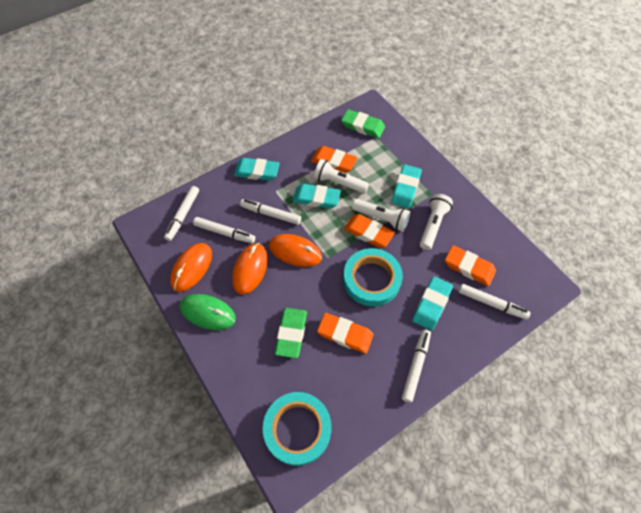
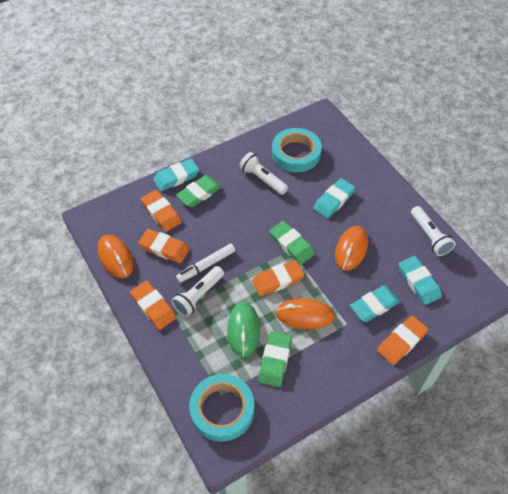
green eraser: [275,308,307,358] [341,109,385,138] = 2 -> [176,175,222,207] [258,331,292,387] [269,221,315,265] = 3
orange eraser: [311,146,357,173] [317,313,374,354] [344,214,395,248] [445,245,496,286] = 4 -> [130,281,176,330] [138,229,189,263] [141,190,181,232] [252,260,304,296] [377,315,428,365] = 5
white marker: [164,186,199,241] [193,217,255,243] [240,199,301,225] [402,329,431,402] [459,284,531,320] = 5 -> [176,244,235,282] = 1

